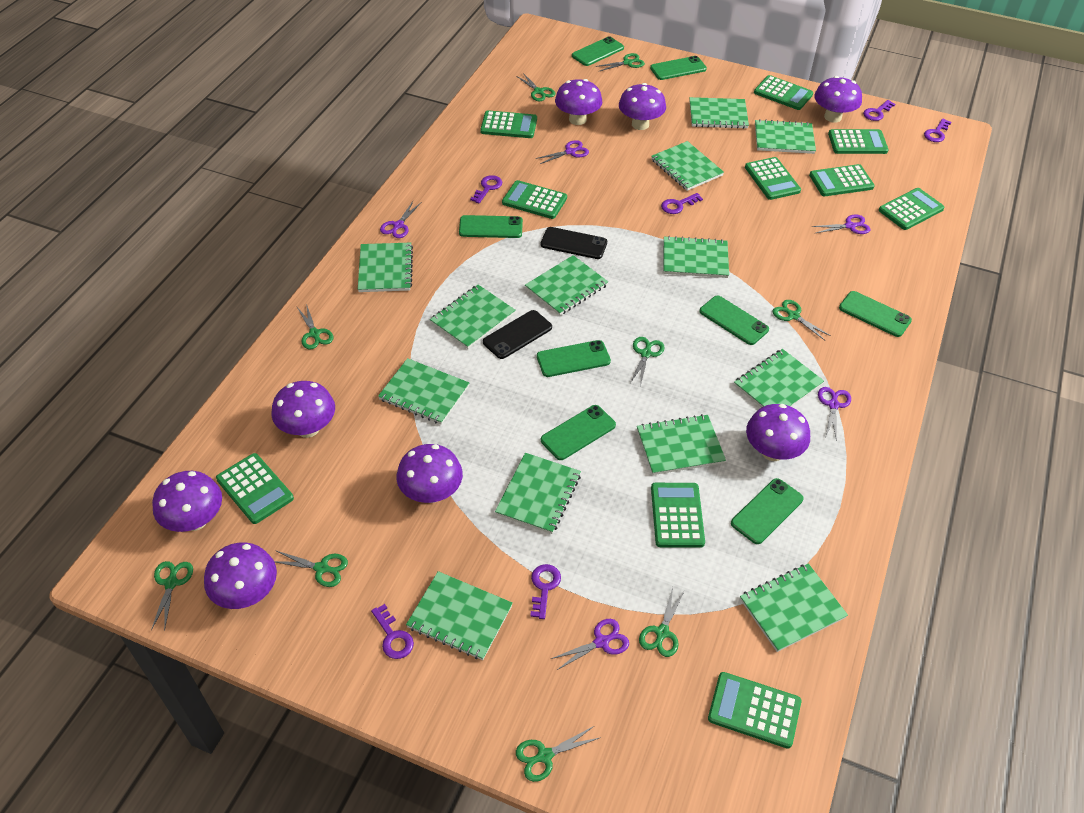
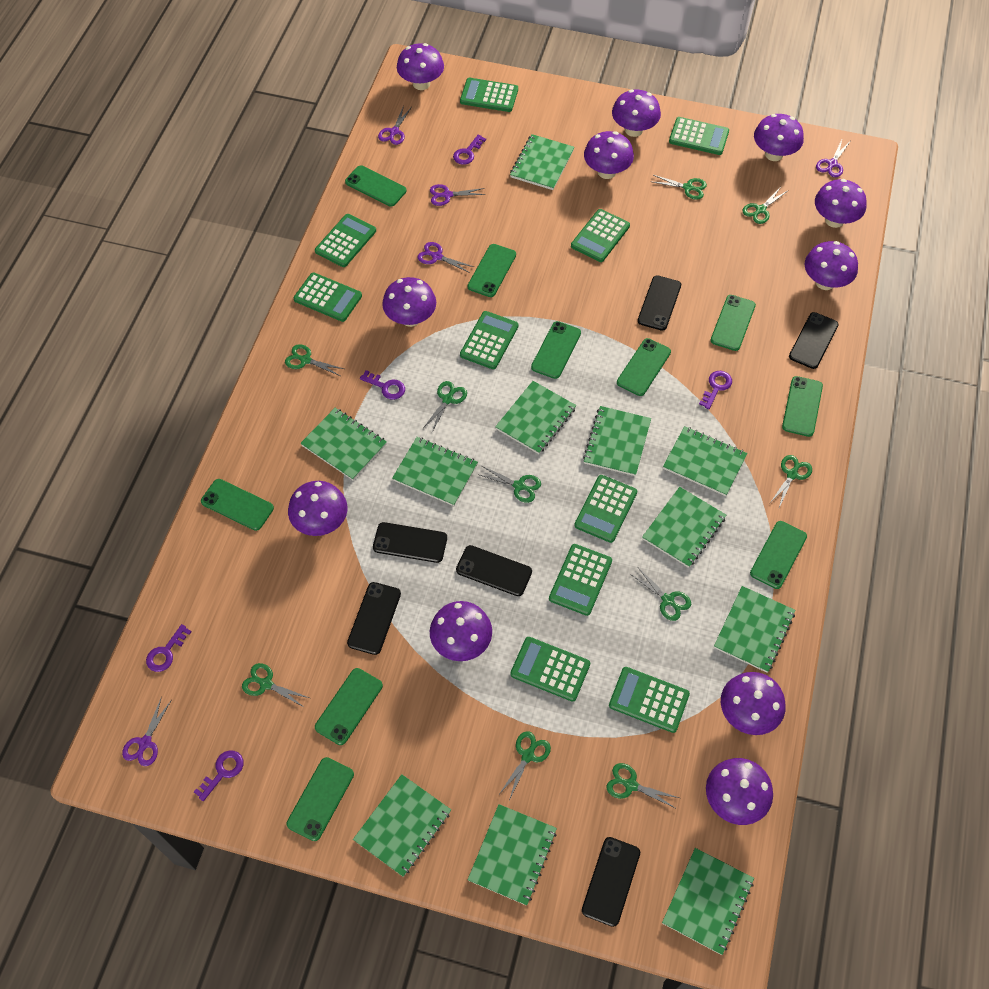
black phone: [483,310,552,359] [541,227,607,259] = 2 -> [347,582,401,655] [373,522,447,563] [456,545,532,596] [582,837,640,927] [638,275,681,331] [789,312,839,369] = 6
green notebook: [358,242,413,292] [378,358,469,425] [406,571,513,660] [430,285,516,349] [495,453,581,534] [525,255,608,315] [637,414,726,475] [651,141,724,191] [663,236,729,278] [690,97,749,129] [734,349,824,407] [740,563,848,652] [755,119,816,154] = 13 -> [300,408,387,480] [353,774,451,877] [392,437,478,506] [468,804,557,906] [495,381,576,454] [510,134,574,190] [583,406,651,476] [642,487,726,568] [662,848,754,955] [663,426,747,496] [714,586,795,673] = 11
green phone: [459,215,523,238] [537,340,611,377] [541,405,616,460] [572,36,624,66] [650,56,707,80] [700,296,769,345] [731,478,804,544] [839,291,912,337] = 8 -> [201,479,274,531] [287,757,354,841] [315,668,383,745] [345,165,407,207] [468,244,516,297] [531,321,581,379] [617,338,671,396] [711,295,756,351] [750,521,807,589] [782,376,823,437] = 10
green scissors: [151,561,193,631] [274,550,348,587] [297,304,334,349] [516,73,555,101] [516,726,599,782] [596,53,645,71] [630,337,665,386] [639,587,685,657] [773,300,831,340] = 9 -> [242,663,309,708] [285,344,344,376] [423,381,467,432] [477,466,541,503] [500,731,551,800] [606,763,679,809] [630,568,691,621] [650,175,707,200] [743,188,787,224] [770,455,812,507] = 10
purple key: [371,604,414,659] [470,175,502,203] [530,564,561,619] [661,193,703,214] [863,100,896,121] [924,118,951,142] = 6 -> [146,624,192,672] [194,750,244,801] [360,370,405,400] [453,135,486,165] [699,371,732,409] = 5
purple mushroom: [152,471,222,532] [204,542,277,609] [272,381,335,438] [396,444,463,503] [555,79,602,125] [619,83,666,130] [746,404,810,461] [814,76,862,123] = 8 -> [288,481,347,536] [382,277,436,327] [397,43,444,90] [430,601,492,661] [584,131,634,179] [612,90,661,137] [706,758,773,825] [721,672,786,735] [754,114,804,161] [805,241,858,290] [815,179,867,228] = 11

